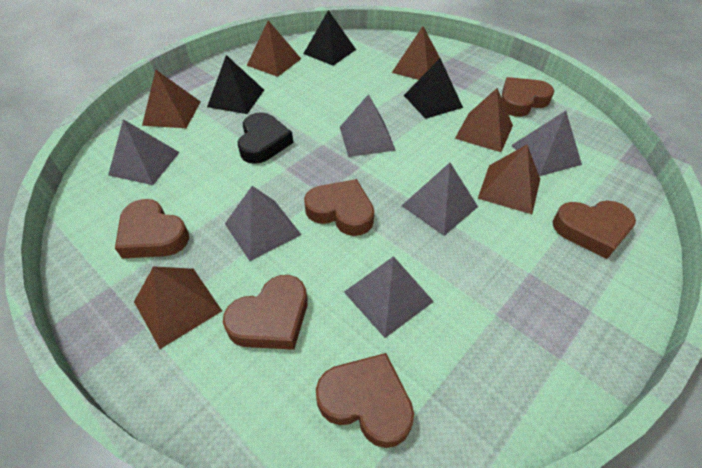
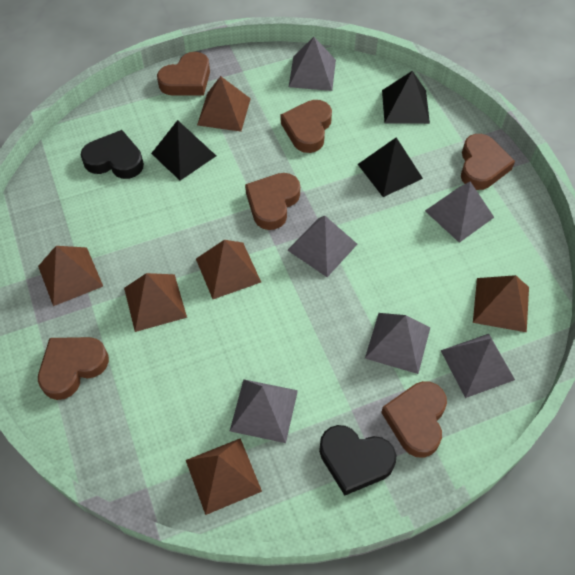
black heart: [238,112,293,164] = 1 -> [81,130,144,179] [319,425,396,495] = 2

